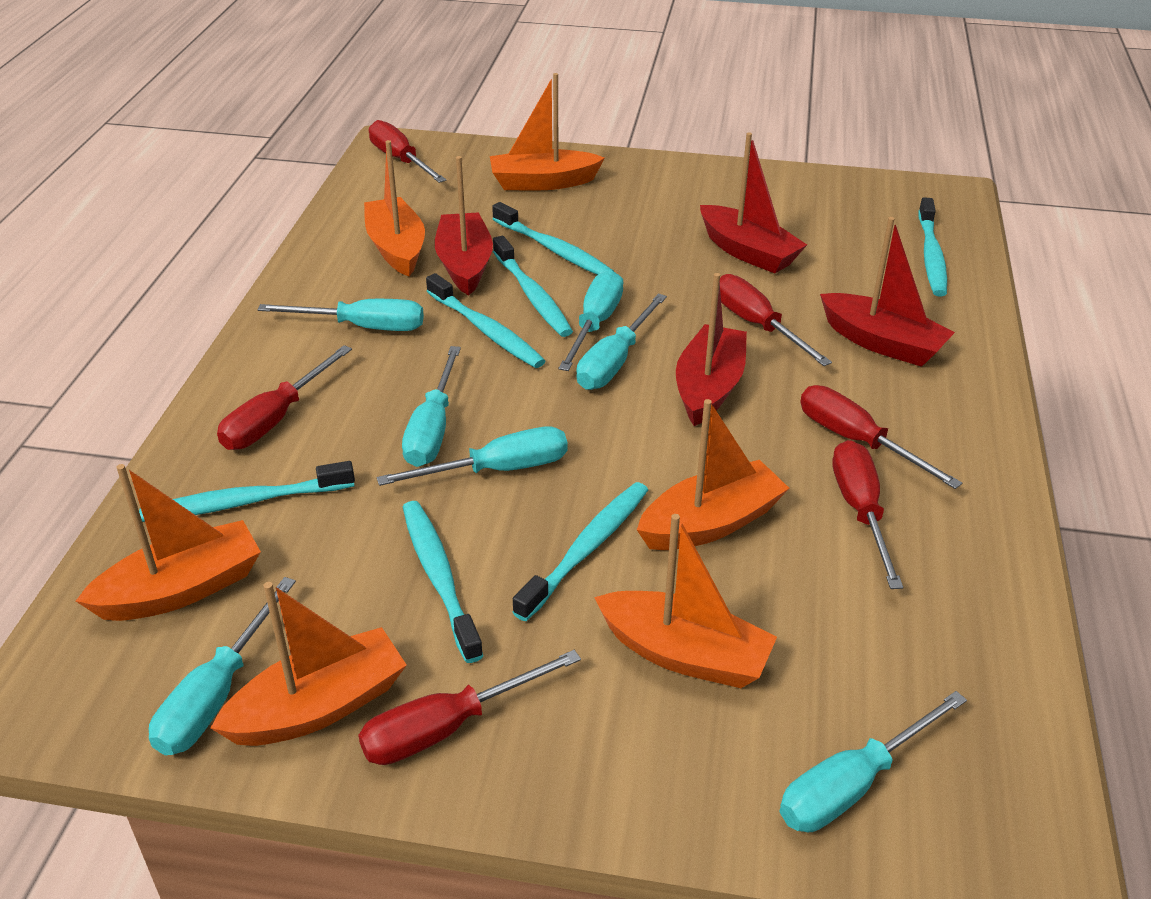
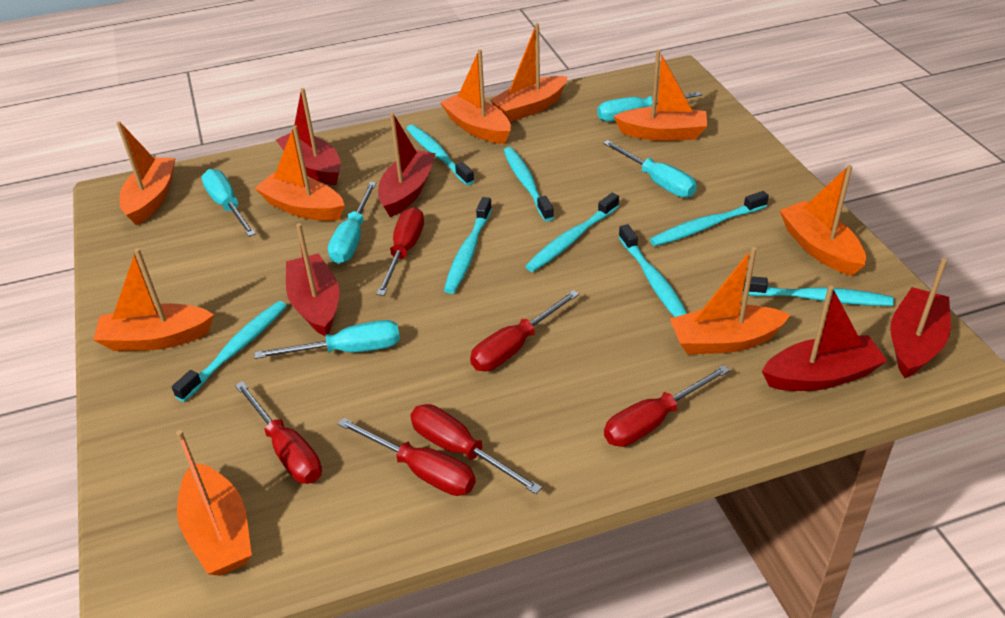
orange boat: [76,464,261,621] [211,582,407,746] [364,140,425,276] [490,73,605,190] [594,514,777,688] [637,399,789,550] = 6 -> [93,248,214,351] [116,121,175,225] [176,430,252,576] [254,125,345,221] [440,50,511,144] [490,23,568,122] [613,50,707,141] [670,247,790,355] [779,165,866,276] = 9
red boat: [435,156,493,296] [676,273,747,426] [700,132,807,274] [820,217,955,367] = 4 -> [276,88,341,185] [286,223,339,336] [378,113,436,217] [762,285,887,391] [890,258,951,378] = 5
turquoise screwdriver: [149,577,296,755] [257,299,424,331] [377,426,568,486] [402,346,461,467] [558,270,623,371] [576,293,667,390] [780,691,967,832] = 7 -> [201,169,256,237] [254,320,400,359] [328,182,377,264] [597,92,702,121] [603,140,697,198] = 5
turquoise toothbrush: [139,461,355,522] [403,501,483,663] [426,273,545,368] [492,202,614,275] [493,236,573,337] [513,482,648,621] [918,197,947,297] = 7 -> [172,301,287,402] [406,124,474,185] [444,197,492,294] [503,147,554,221] [525,193,619,272] [619,224,687,317] [650,191,769,246] [743,276,894,306] = 8

